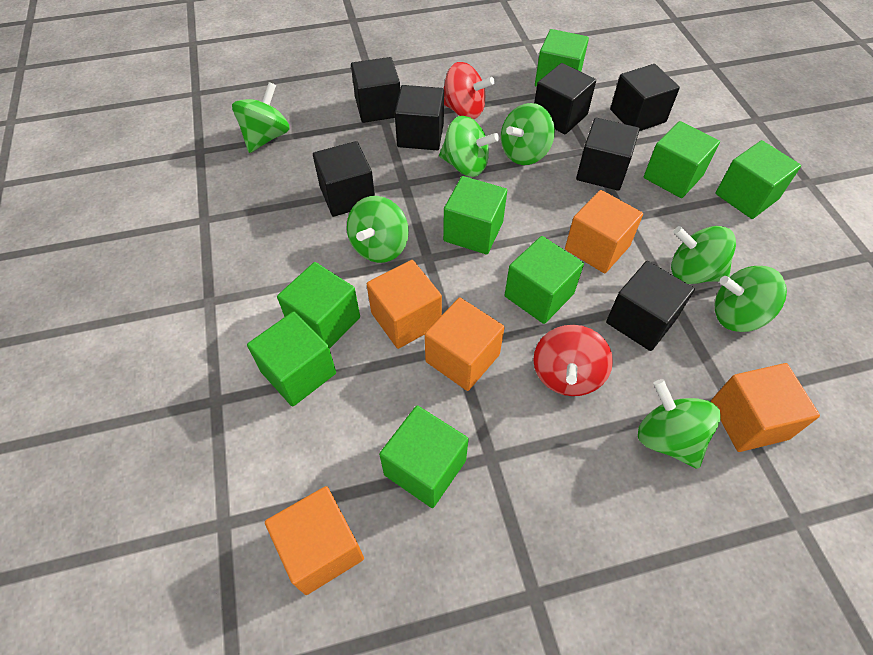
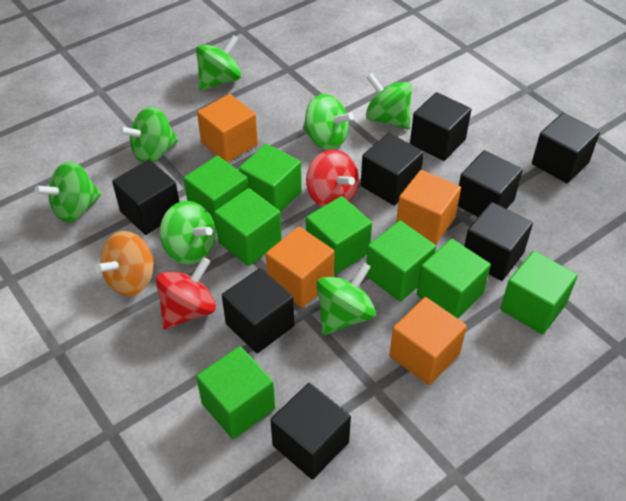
black cube: [313,141,375,217] [351,57,400,123] [395,85,444,150] [534,63,596,134] [576,118,640,191] [606,261,695,351] [610,64,680,131] = 7 -> [112,160,179,235] [222,268,294,353] [270,383,351,479] [361,133,424,205] [410,92,471,161] [458,150,523,217] [464,202,533,281] [532,113,600,183] = 8
orange cube: [265,486,364,595] [367,260,442,349] [425,297,505,391] [565,190,643,273] [711,363,820,452] = 5 -> [197,94,258,162] [266,226,335,308] [389,297,467,385] [396,170,461,245] = 4
orange spinning top: none = 0 -> [95,231,155,296] = 1

